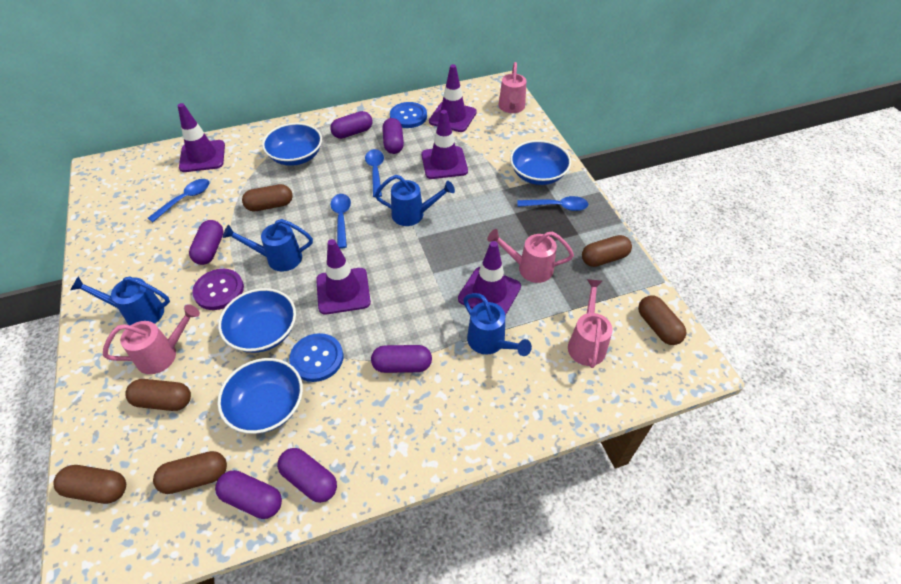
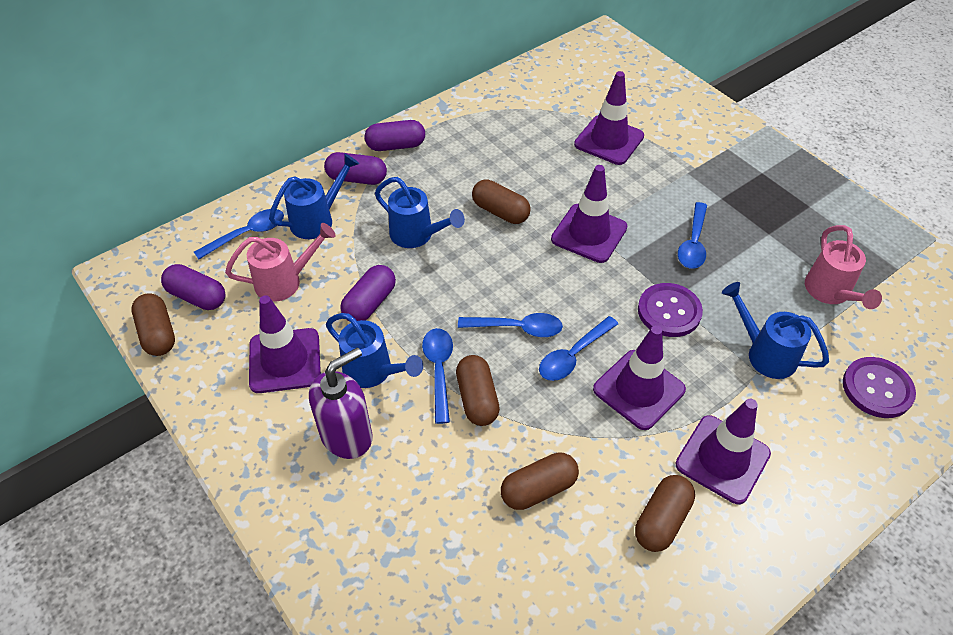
blue bowl: [217,358,303,434] [218,288,296,353] [262,123,322,166] [510,140,571,185] = 4 -> none = 0
blue button: [289,333,343,382] [390,102,427,128] = 2 -> none = 0
blue spoon: [148,179,209,222] [330,194,351,249] [365,149,384,197] [518,196,588,211] = 4 -> [194,209,284,260] [422,328,453,424] [458,313,563,337] [539,316,618,381] [678,202,707,269] = 5
brown capsule: [53,465,126,504] [125,379,191,411] [153,451,227,494] [242,184,293,211] [582,235,632,267] [638,296,686,345] = 6 -> [131,294,175,356] [456,355,500,426] [472,179,531,224] [501,452,579,510] [635,475,695,552] = 5
pink watering can: [103,304,200,374] [487,229,574,283] [498,62,526,113] [568,279,613,368] = 4 -> [225,223,336,302] [805,225,882,309] = 2
purple button: [192,269,244,310] = 1 -> [638,283,703,337] [843,357,916,418] = 2
purple capsule: [189,220,224,265] [215,470,282,519] [277,448,337,503] [330,111,372,139] [371,345,432,373] [382,118,404,154] = 6 -> [161,264,225,310] [324,152,387,185] [340,265,396,321] [365,120,425,151] = 4
purple soap dispenser: none = 0 -> [309,347,373,459] = 1

